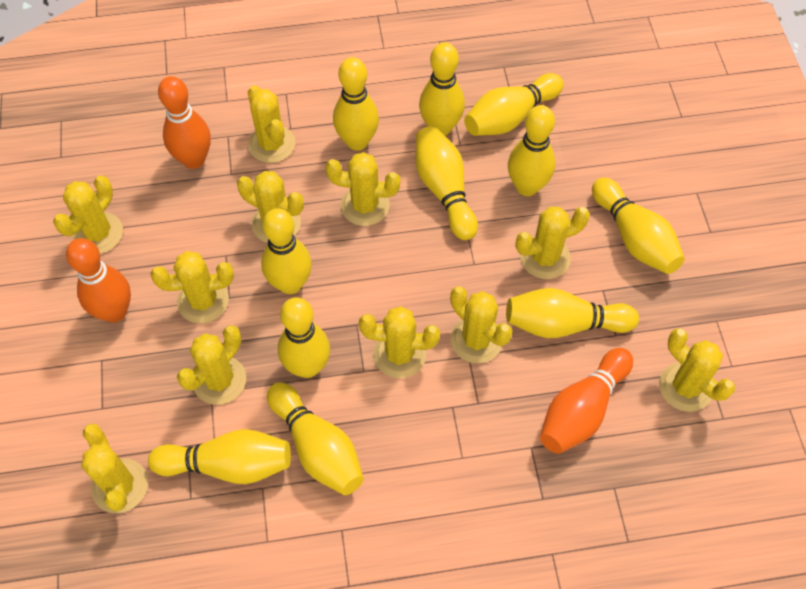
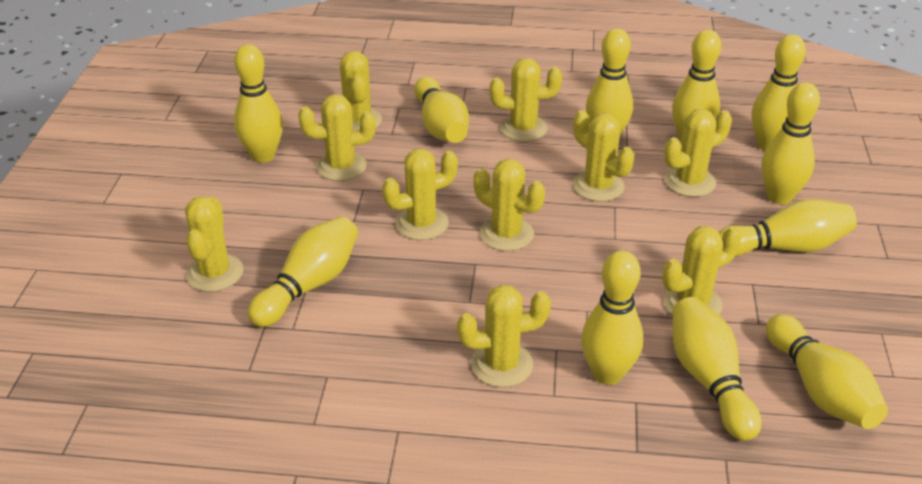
orange bowling pin: [66,238,131,322] [158,76,211,169] [540,348,633,454] = 3 -> none = 0
yellow cactus: [53,175,123,254] [81,424,148,513] [151,251,234,324] [177,326,246,405] [237,171,304,243] [248,85,295,163] [325,152,400,226] [359,306,440,378] [450,286,513,363] [515,207,590,279] [659,328,735,412] = 11 -> [185,196,243,292] [298,94,376,181] [340,51,382,131] [382,149,458,240] [457,284,551,387] [474,159,545,251] [490,58,562,142] [573,110,635,202] [663,226,742,316] [664,109,732,197] = 10

